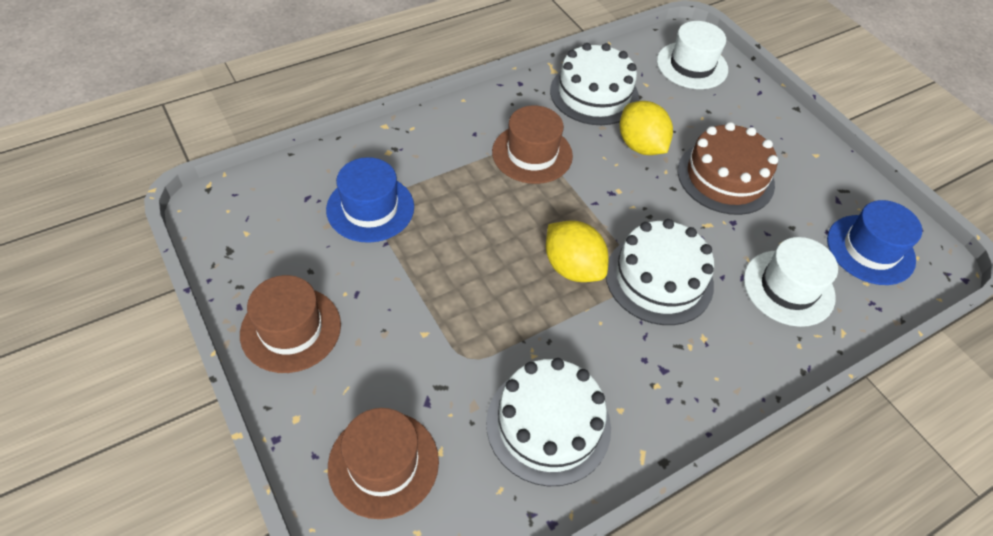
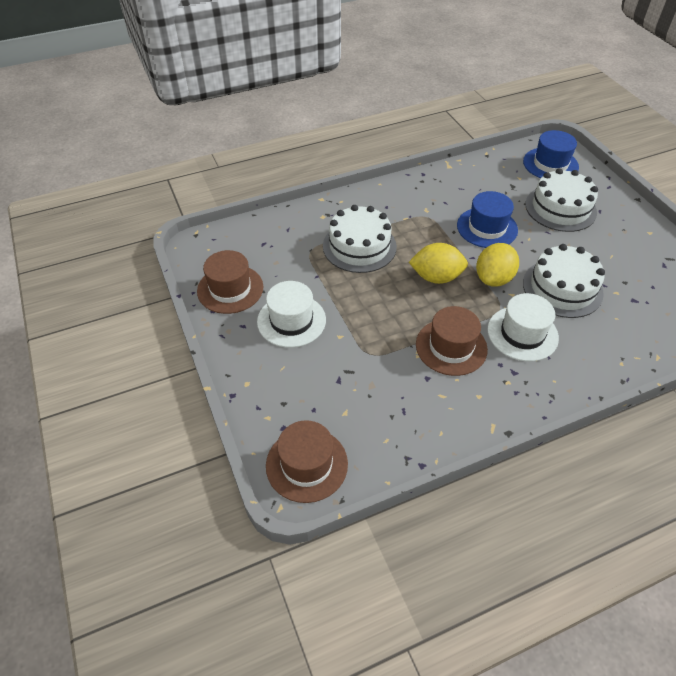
brown cake: [677,122,778,215] = 1 -> none = 0

